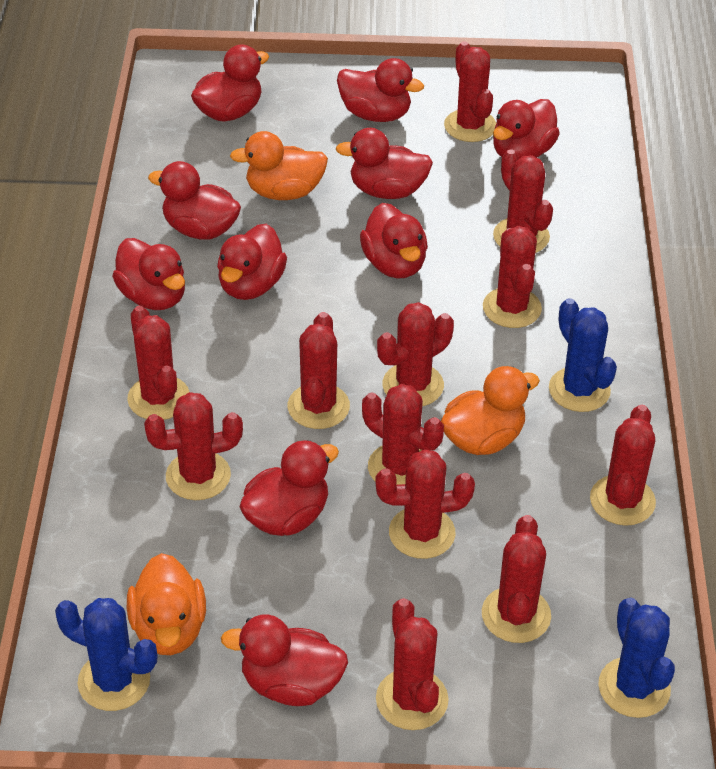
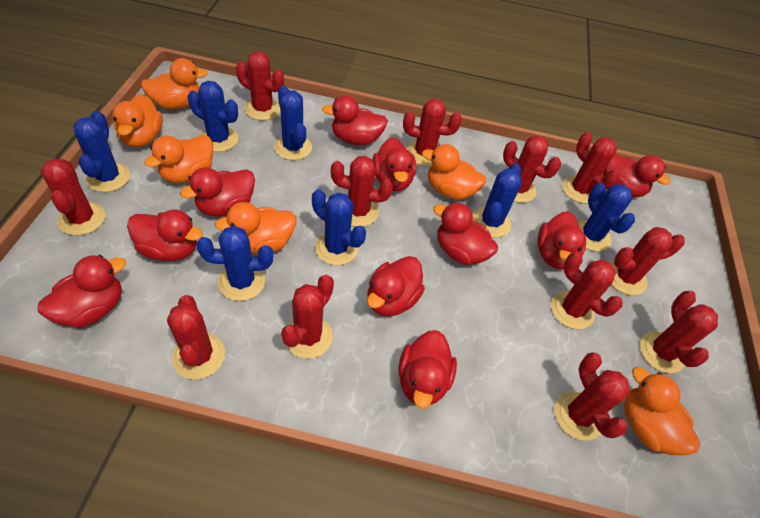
blue cactus: [55,598,157,711] [549,298,617,412] [598,598,675,718] = 3 -> [74,111,130,192] [188,81,238,152] [196,226,273,301] [274,86,312,160] [312,189,366,265] [472,164,521,238] [578,183,635,251] = 7
orange duck: [127,553,206,655] [230,131,328,200] [441,366,540,455] = 3 -> [112,94,163,148] [141,58,208,109] [144,135,213,183] [215,202,296,254] [422,144,486,200] [624,367,700,455] = 6

